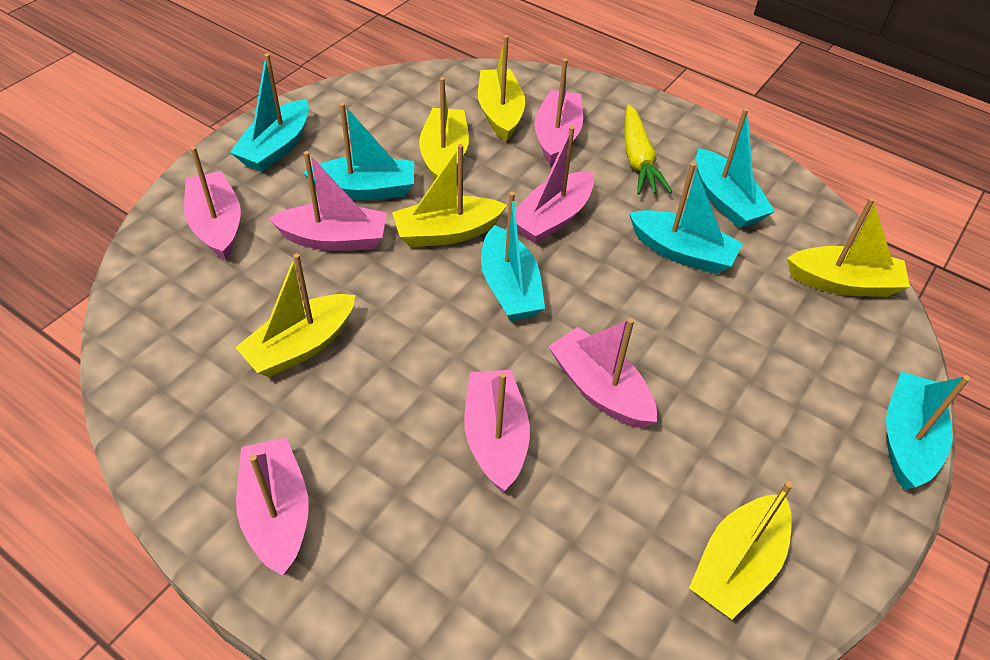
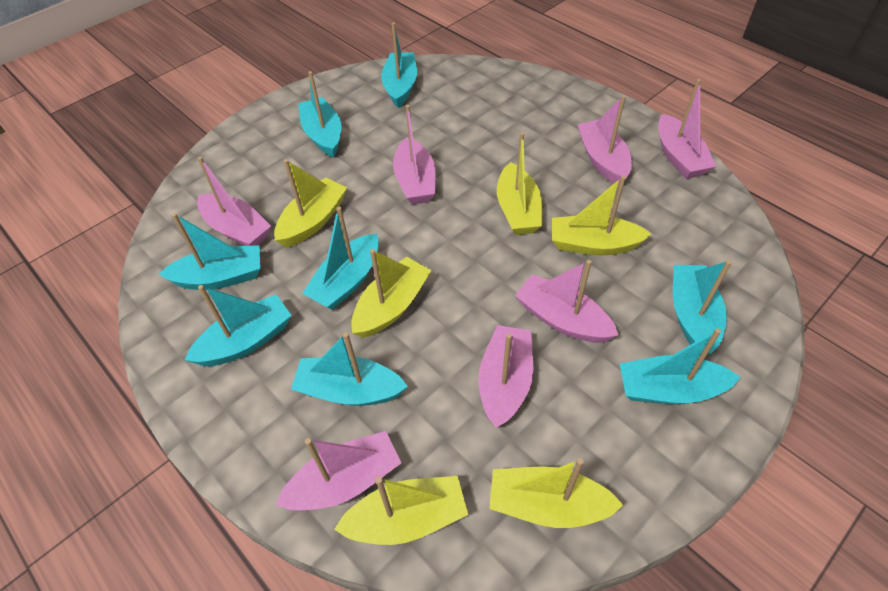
turquoise boat: [230,53,309,172] [303,103,414,201] [481,192,545,321] [629,162,743,274] [696,108,775,229] [886,372,970,490] = 6 -> [159,213,260,290] [185,285,292,366] [291,332,408,406] [298,71,341,157] [302,207,379,310] [381,23,417,108] [620,328,740,404] [673,260,732,355] = 8
yellow carrot: [624,104,672,195] = 1 -> none = 0

